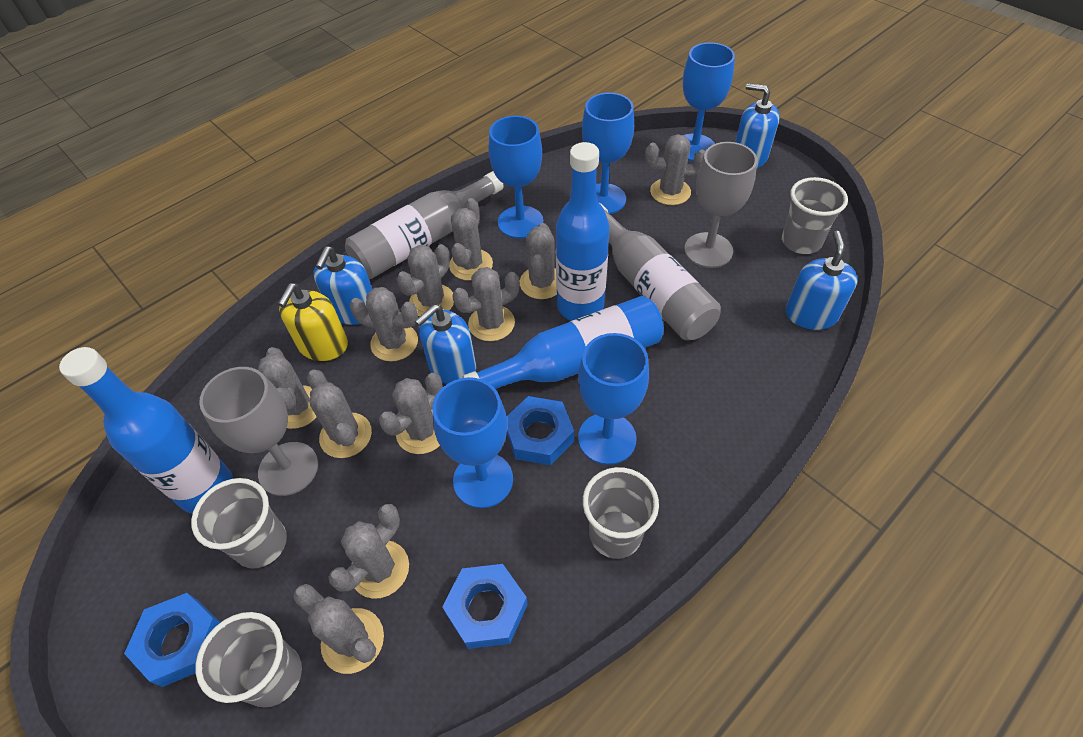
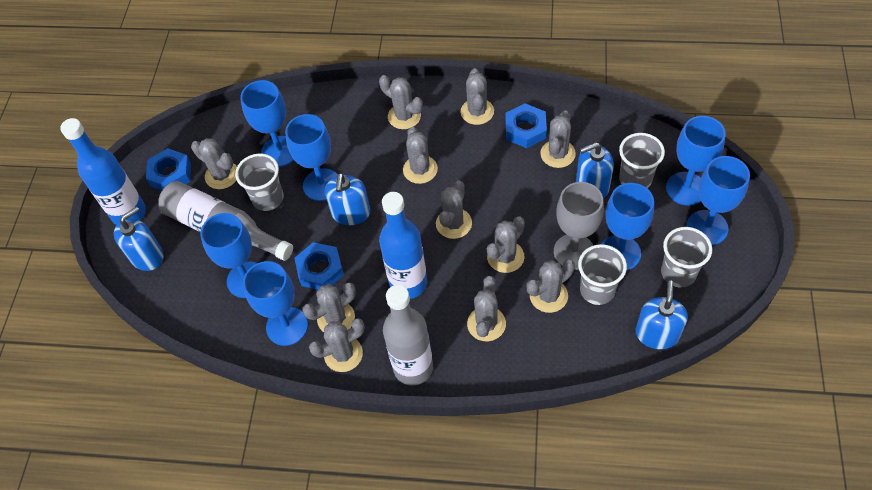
blue bottle: [59,347,233,514] [463,296,664,389] [556,142,610,321] = 3 -> [60,118,146,225] [379,192,427,299] = 2
blue goblet: [432,377,513,508] [489,116,543,239] [578,333,649,465] [582,93,634,214] [683,42,735,161] = 5 -> [200,213,257,298] [240,80,294,167] [243,261,308,346] [285,114,338,201] [602,183,654,270] [666,116,726,206] [686,156,750,245] = 7
grey goblet: [199,367,318,496] [684,142,757,268] = 2 -> [554,182,604,270] = 1
yellow soap dispenser: [278,283,348,361] = 1 -> none = 0

